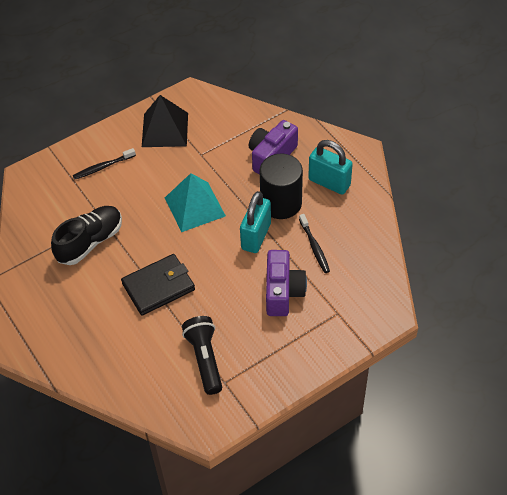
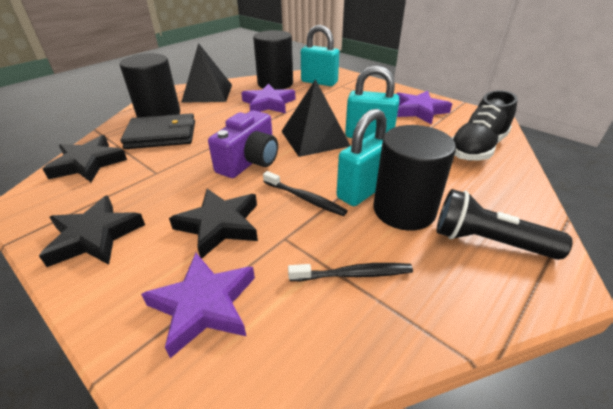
black cylinder: [259,154,303,219] = 1 -> [120,53,180,117] [253,30,293,90] [373,125,456,231] = 3
black pyramid: [142,95,188,147] = 1 -> [181,43,232,103] [281,79,350,157] = 2
black star: none = 0 -> [39,195,145,267] [43,135,127,182] [169,189,258,259] = 3
purple camera: [249,120,298,175] [266,250,307,316] = 2 -> [208,110,278,178] = 1
purple star: none = 0 -> [141,253,255,358] [241,84,295,113] [396,91,452,125] = 3
turquoise padlock: [240,191,271,253] [308,140,353,195] = 2 -> [301,25,339,86] [336,109,387,206] [345,65,399,139] = 3
turquoise pyramid: [165,173,226,232] = 1 -> none = 0

